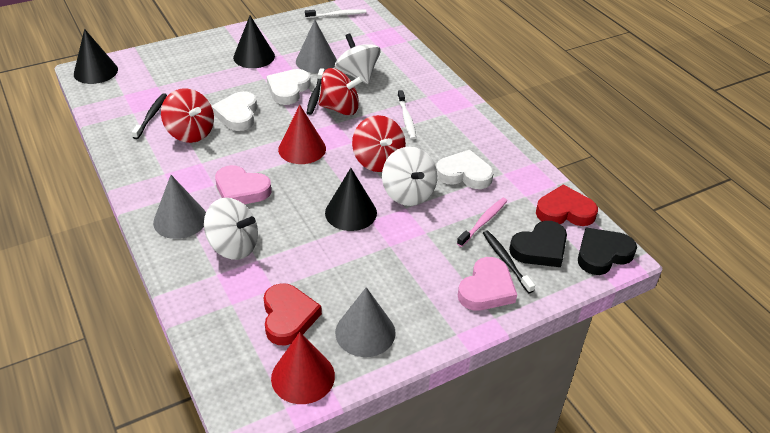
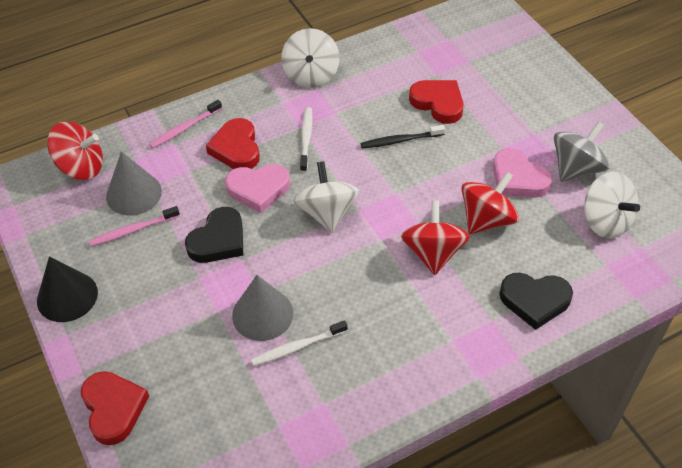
black cone: [74,29,118,84] [233,15,275,68] [325,168,377,231] = 3 -> [37,256,98,322] = 1
black toothbrush: [132,93,167,139] [307,68,325,115] [483,230,535,293] = 3 -> [361,125,445,148] = 1
grey cone: [153,175,206,239] [296,20,337,73] [335,287,396,357] = 3 -> [106,151,162,216] [232,275,293,341] = 2
grey spinning top: none = 0 -> [554,121,610,182] = 1
pink toothbrush: [457,198,507,247] = 1 -> [89,206,180,247] [150,100,222,148] = 2
red cone: [271,332,335,404] [278,105,326,164] = 2 -> none = 0
red heart: [264,283,322,346] [536,185,598,226] = 2 -> [81,371,149,445] [206,118,260,169] [409,80,464,124] = 3
white heart: [212,91,257,131] [267,69,311,105] [436,150,494,189] = 3 -> none = 0

